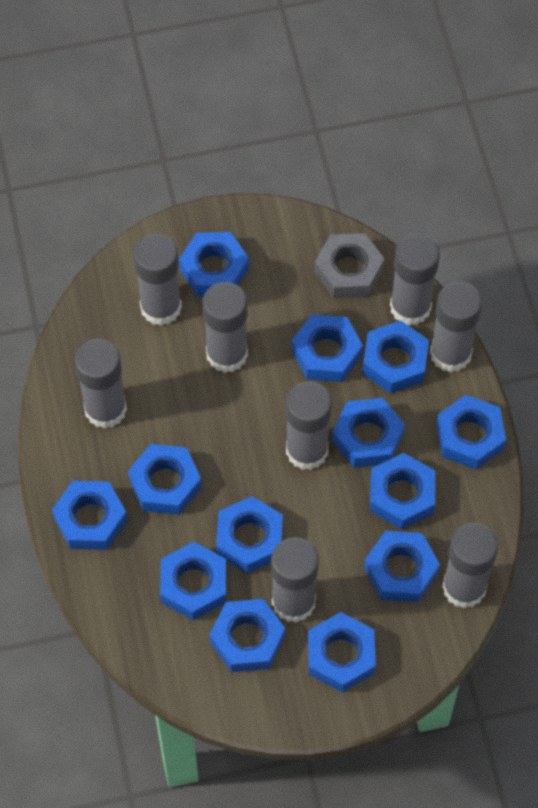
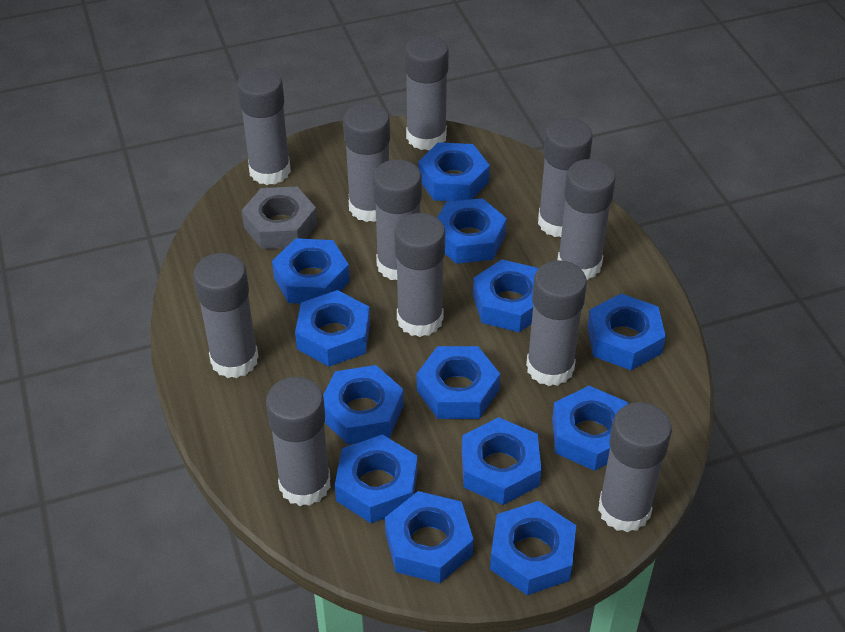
grey glue stick: [75,339,127,429] [133,234,182,326] [203,282,248,373] [271,537,319,623] [286,381,332,470] [390,234,440,326] [430,281,482,373] [442,523,498,609] = 8 -> [193,253,259,378] [237,68,291,185] [266,377,331,506] [343,103,390,222] [373,160,422,280] [394,213,445,337] [405,35,449,150] [526,260,587,386] [538,118,593,237] [557,159,616,280] [598,402,672,533] = 11

